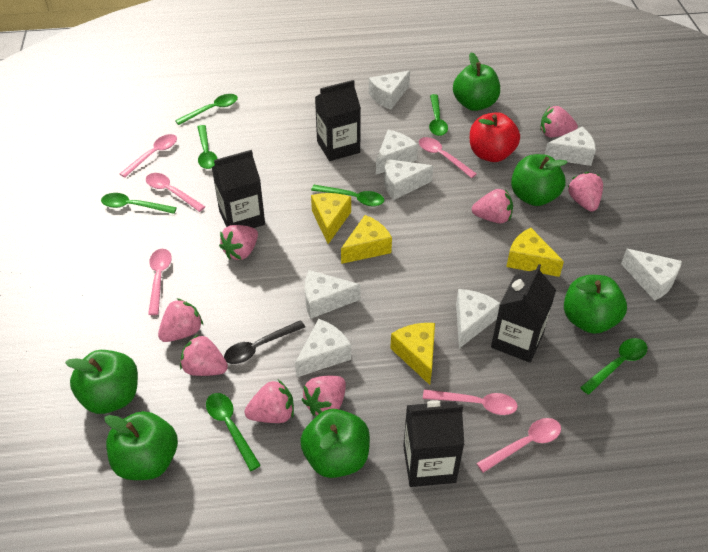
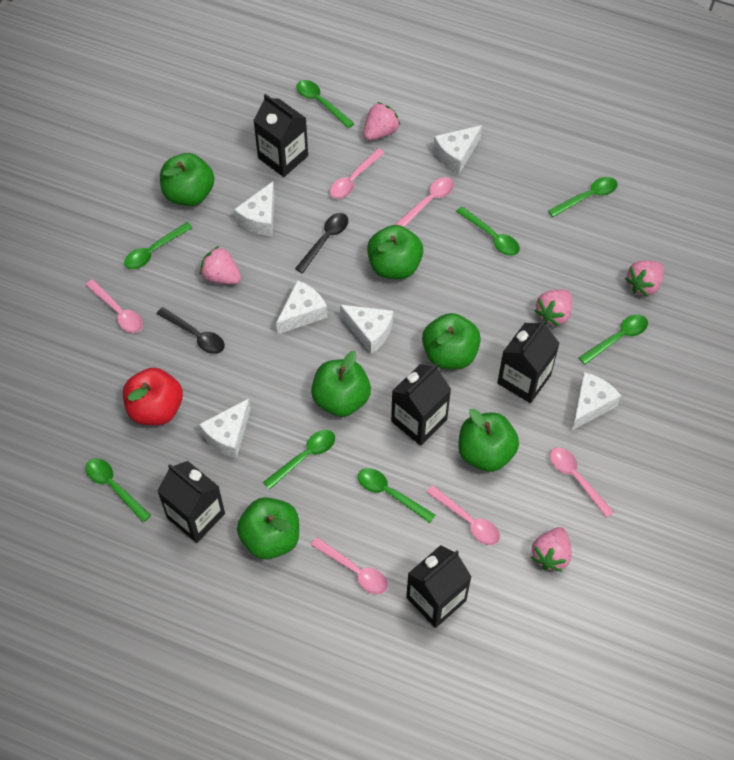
black carton: [212,150,265,228] [315,80,361,161] [403,400,464,487] [491,264,556,363] = 4 -> [157,461,225,543] [253,94,308,177] [391,364,451,446] [406,545,472,628] [497,320,560,403] = 5
black spoon: [224,320,305,364] = 1 -> [157,307,225,354] [295,213,348,273] = 2
green spoon: [101,193,177,214] [175,94,238,125] [197,125,218,169] [206,393,261,471] [311,185,384,206] [429,94,448,136] [580,338,647,395] = 7 -> [86,458,151,523] [124,222,193,269] [263,430,335,490] [296,80,354,128] [358,468,435,523] [456,206,520,256] [548,177,618,217] [579,315,648,365] = 8
pink strawberry: [158,298,203,342] [180,334,228,376] [219,225,258,260] [244,380,294,423] [301,376,346,416] [472,189,513,223] [540,106,578,137] [568,172,603,212] = 8 -> [200,246,241,284] [363,102,400,140] [531,527,572,572] [534,289,572,326] [625,260,664,297] = 5
white cheese: [295,319,351,378] [305,270,360,319] [369,70,410,109] [376,130,418,175] [384,159,433,200] [456,289,500,348] [545,127,596,166] [621,249,682,301] = 8 -> [199,398,251,458] [234,181,274,236] [276,280,327,334] [340,305,393,354] [433,125,482,174] [571,372,621,431] = 6
yellow cheese: [311,193,351,244] [341,215,392,264] [390,323,435,385] [506,228,564,277] = 4 -> none = 0

